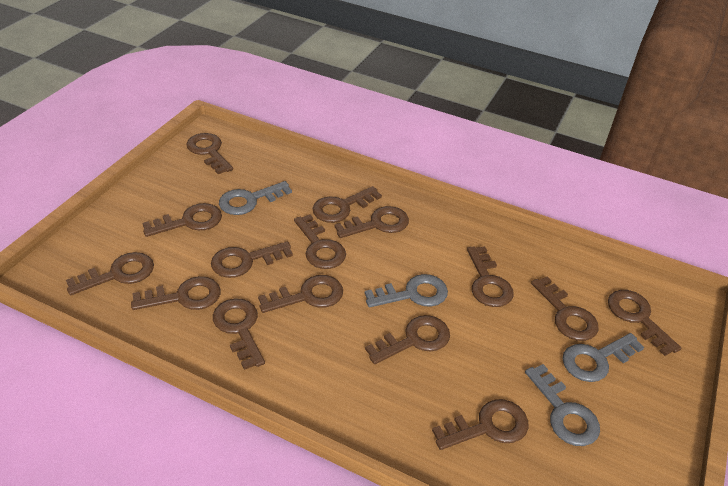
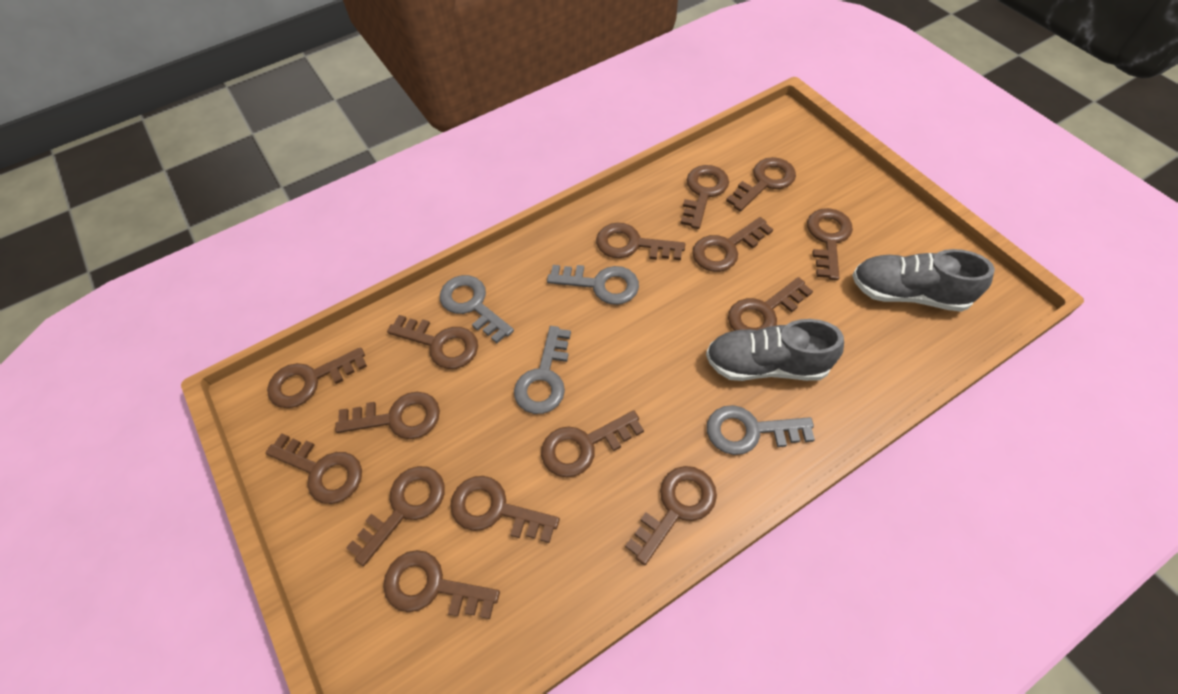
grey shoe: none = 0 -> [706,319,844,381] [852,249,995,312] = 2

